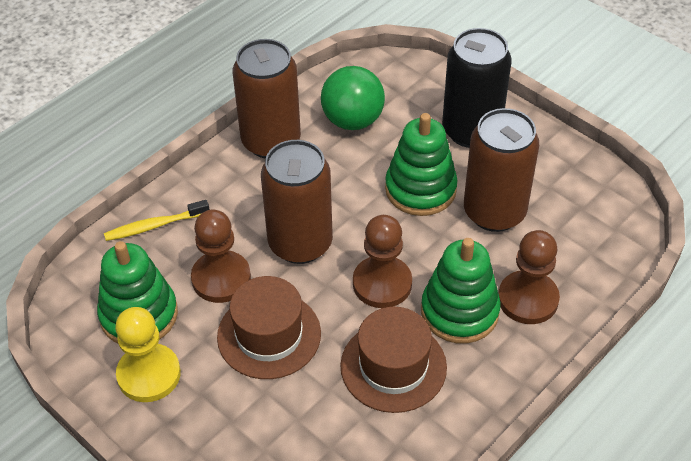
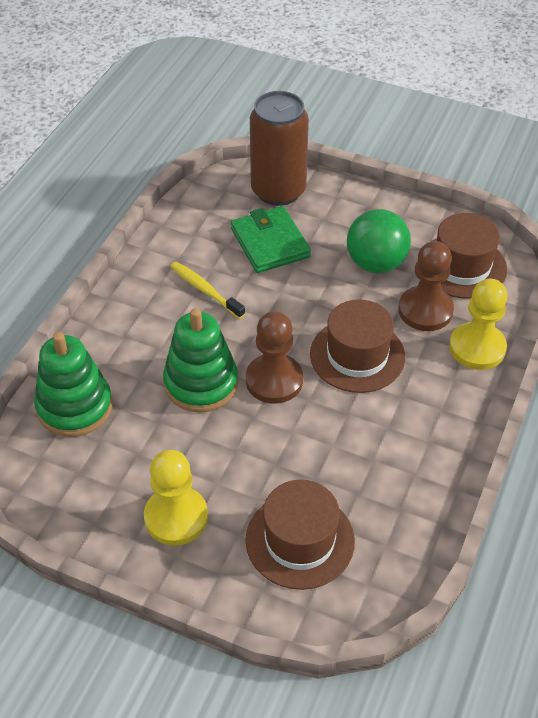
black can: [442,28,512,148] = 1 -> none = 0
brown can: [233,39,301,159] [261,140,333,264] [464,108,539,232] = 3 -> [250,91,309,206] = 1
brown hat: [217,276,321,379] [340,307,447,413] = 2 -> [245,480,355,590] [310,299,405,393] [432,213,507,299] = 3
brown pawn: [191,210,251,303] [353,215,412,308] [498,230,560,324] = 3 -> [246,311,303,404] [398,241,454,331] = 2
green stacking toy: [97,241,178,343] [385,113,458,216] [421,238,501,344] = 3 -> [34,332,112,437] [163,308,238,412] = 2
green wallet: none = 0 -> [231,206,311,273] = 1
yellow pawn: [115,307,181,402] = 1 -> [144,450,208,546] [449,279,508,370] = 2

